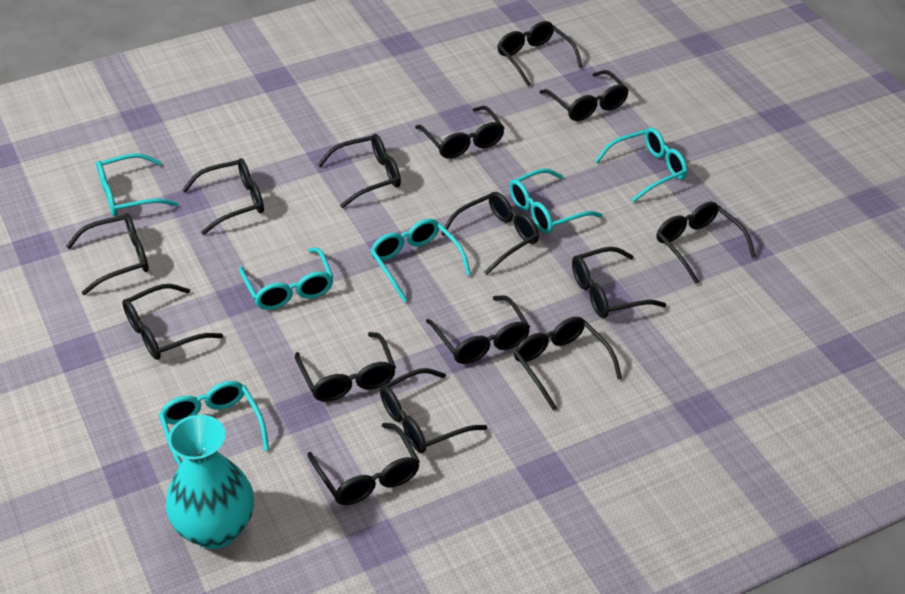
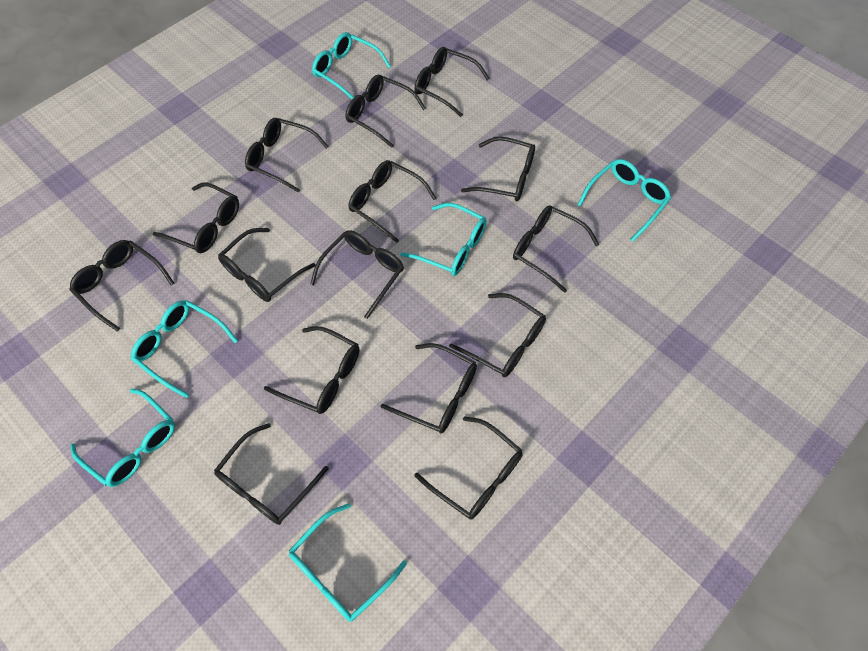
turquoise vase: [166,415,254,549] = 1 -> none = 0

